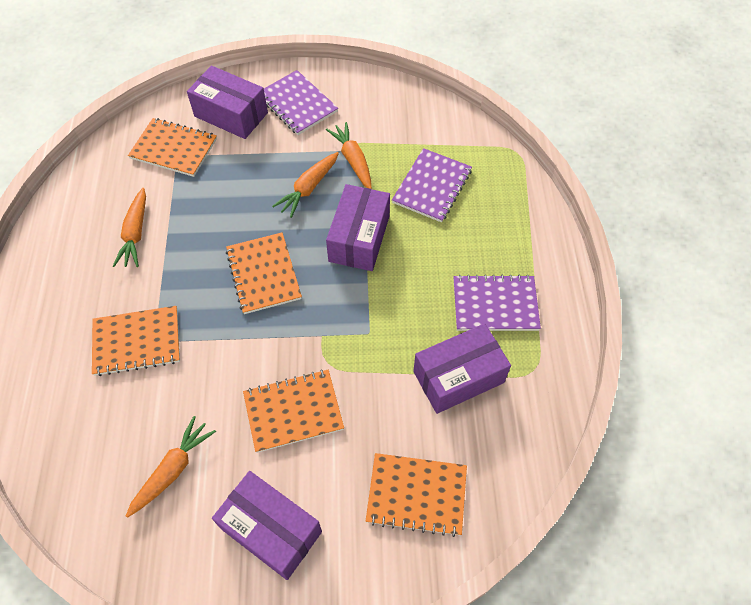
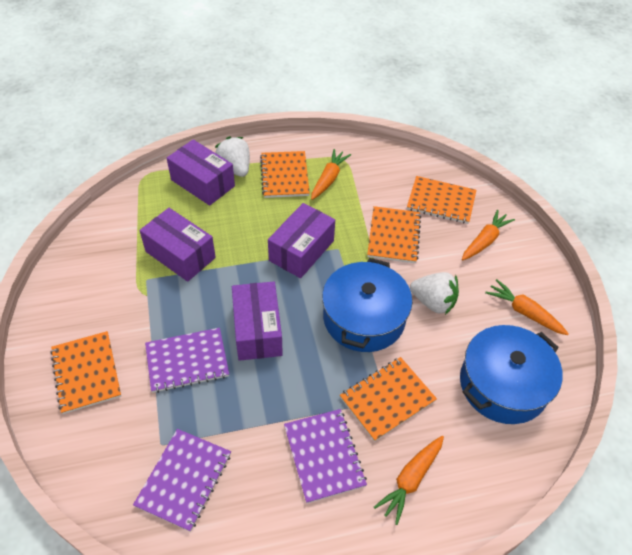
blue pot: none = 0 -> [322,258,412,352] [460,325,563,424] = 2
white strawberry: none = 0 -> [215,136,250,177] [410,272,459,315] = 2

